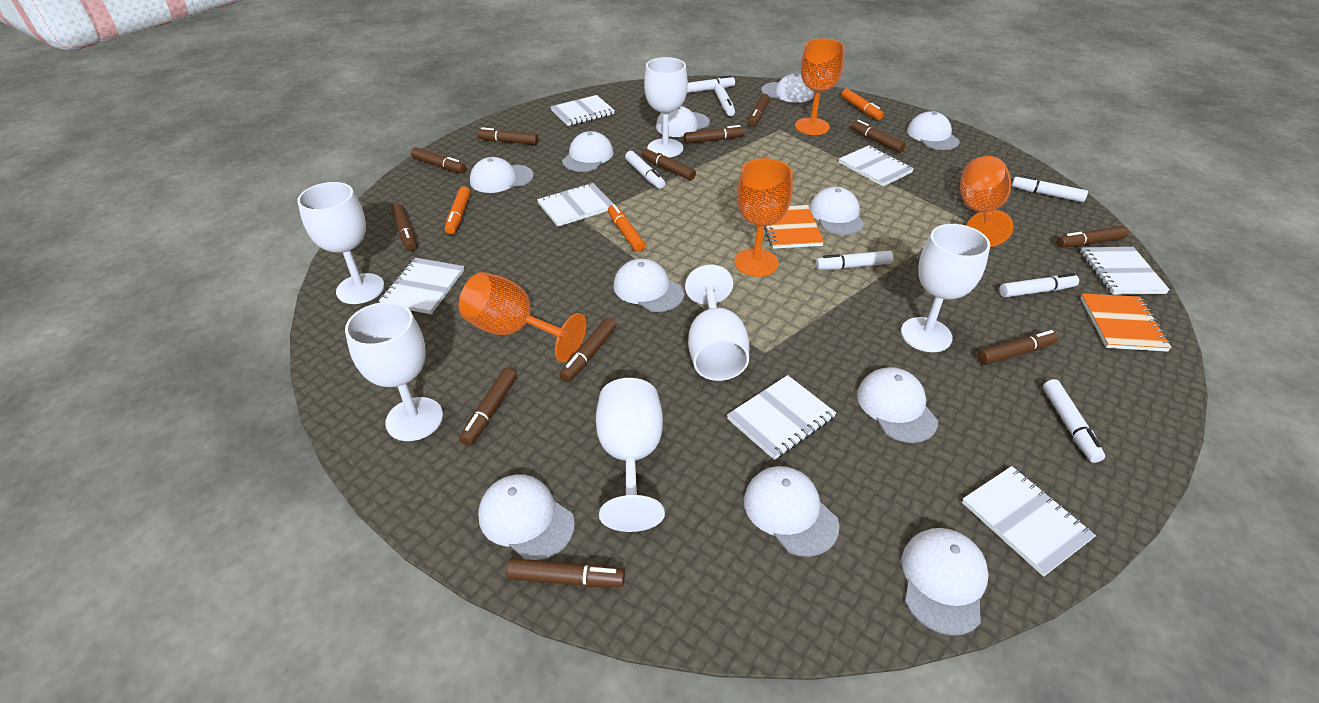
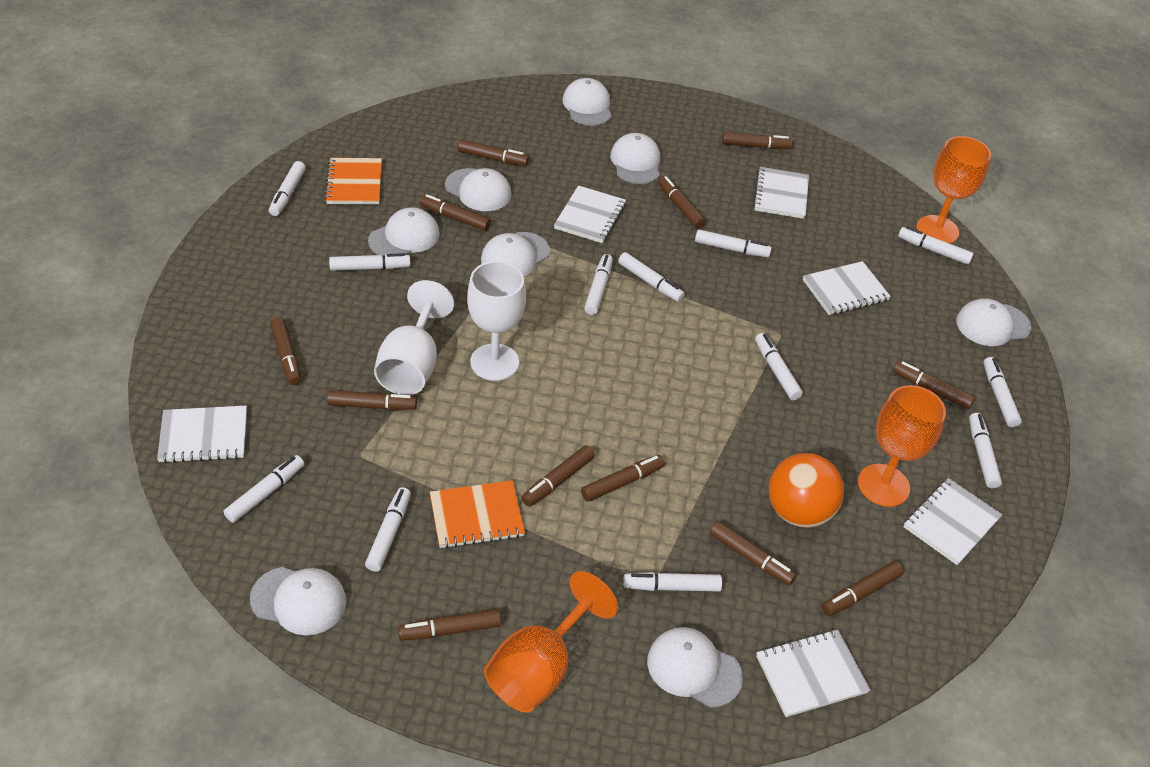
orange ball: none = 0 -> [769,453,844,528] = 1
orange goblet: [459,272,587,362] [734,158,793,277] [795,38,845,135] [960,156,1014,247] = 4 -> [484,571,618,713] [858,385,946,507] [916,136,991,244] = 3
orange marker: [445,186,471,234] [608,204,645,252] [841,89,884,120] = 3 -> none = 0
white cap: [470,157,534,193] [478,475,575,560] [562,131,614,172] [613,259,684,312] [656,106,710,137] [744,466,840,557] [761,74,814,103] [809,187,865,235] [857,367,938,443] [902,528,989,636] [907,111,960,150] = 11 -> [250,567,346,635] [368,207,440,256] [445,168,511,211] [481,232,550,277] [562,78,612,126] [610,133,660,184] [647,627,743,708] [956,298,1031,346] = 8
white goblet: [297,182,385,304] [345,302,443,441] [596,378,665,532] [644,57,688,158] [685,265,749,381] [901,224,990,352] = 6 -> [374,280,454,395] [467,261,526,381] = 2
white marker: [625,151,665,189] [687,75,735,93] [714,83,735,116] [816,251,893,270] [999,273,1079,297] [1012,175,1088,202] [1043,379,1105,463] = 7 -> [224,455,304,523] [269,161,306,216] [329,253,410,271] [365,487,411,572] [584,254,613,315] [618,252,685,302] [623,572,722,592] [695,229,772,257] [755,333,803,400] [898,226,974,265] [969,413,1002,488] [983,357,1022,427] = 12
white notebook: [379,258,464,314] [537,183,613,227] [550,95,615,126] [727,375,836,460] [839,145,914,186] [962,466,1096,577] [1080,247,1170,295] = 7 -> [157,406,247,463] [554,185,626,243] [753,167,809,219] [756,629,870,717] [803,261,891,315] [904,478,1002,565] = 6

